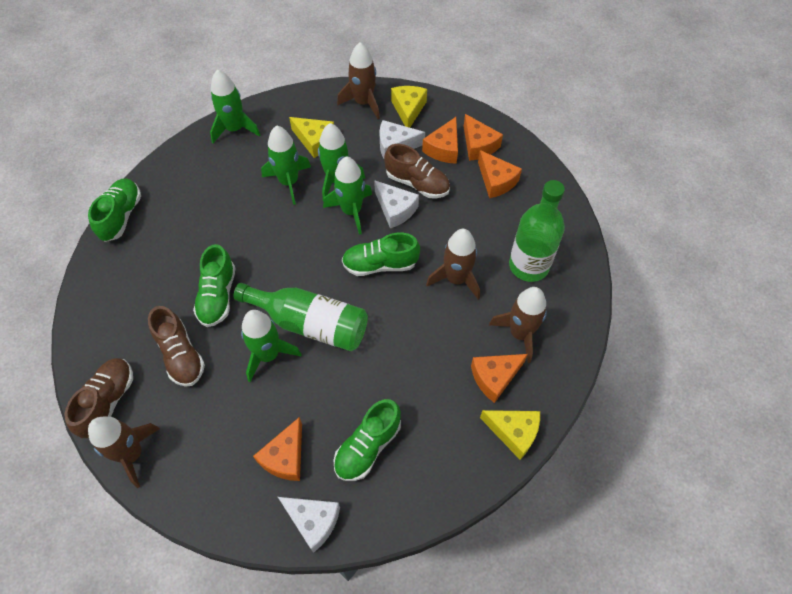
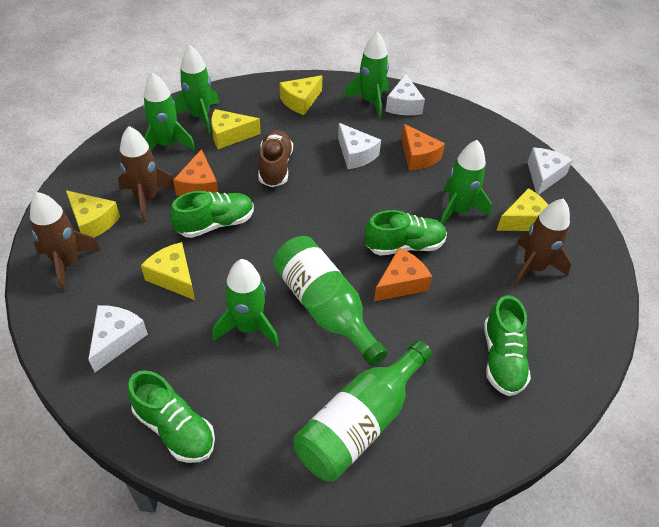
brown rocket: [88,417,160,488] [337,42,380,119] [426,229,480,299] [489,287,547,363] = 4 -> [30,192,100,292] [118,126,174,222] [513,198,571,287] = 3
brown shoe: [64,358,133,438] [148,306,205,387] [384,144,450,198] = 3 -> [258,130,293,187] = 1
orange cheese: [253,417,302,481] [422,117,458,164] [464,114,503,161] [471,354,528,403] [478,150,522,198] = 5 -> [173,149,218,196] [374,248,432,301] [402,124,445,170] = 3
white cheese: [278,497,340,553] [374,180,419,229] [379,120,425,158] = 3 -> [88,305,148,372] [338,123,381,169] [385,74,425,115] [527,147,573,195] = 4
yellow cheese: [289,117,334,158] [391,86,427,128] [480,410,540,460] = 3 -> [66,190,120,238] [141,242,195,300] [211,109,261,149] [280,75,322,115] [496,188,548,231] = 5

